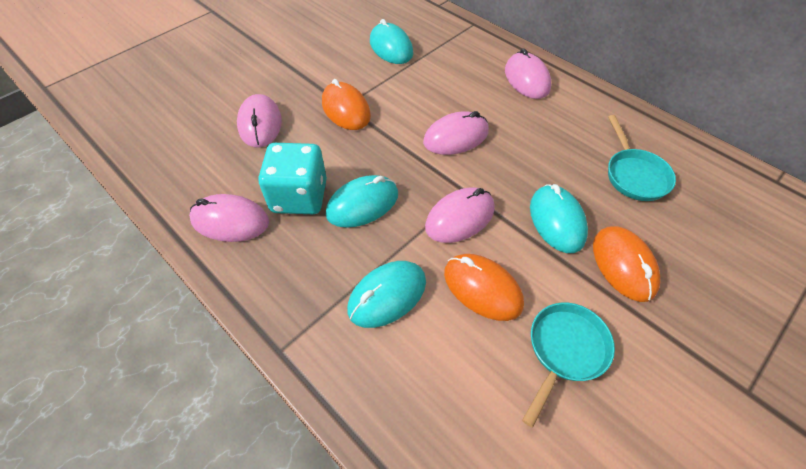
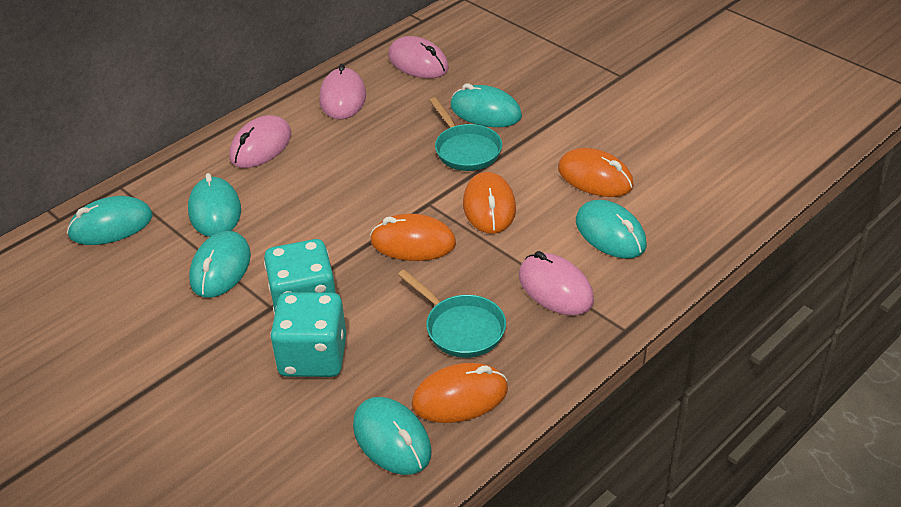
orange mouse: [322,79,371,130] [444,254,524,321] [593,226,661,302] = 3 -> [370,214,456,261] [412,363,508,423] [463,172,516,234] [558,148,634,197] = 4
pink mouse: [189,194,269,242] [237,94,282,148] [423,111,489,155] [425,187,495,243] [505,48,551,99] = 5 -> [229,115,291,168] [319,64,366,120] [388,36,449,78] [519,251,594,316] = 4
turquoise dice: [258,143,327,214] = 1 -> [264,239,336,316] [270,292,346,377] = 2
turquoise mouse: [326,175,398,228] [347,261,426,328] [370,19,413,64] [530,184,588,253] = 4 -> [67,196,153,245] [188,173,241,237] [189,231,251,298] [353,397,432,475] [450,83,522,127] [576,200,647,259] = 6

